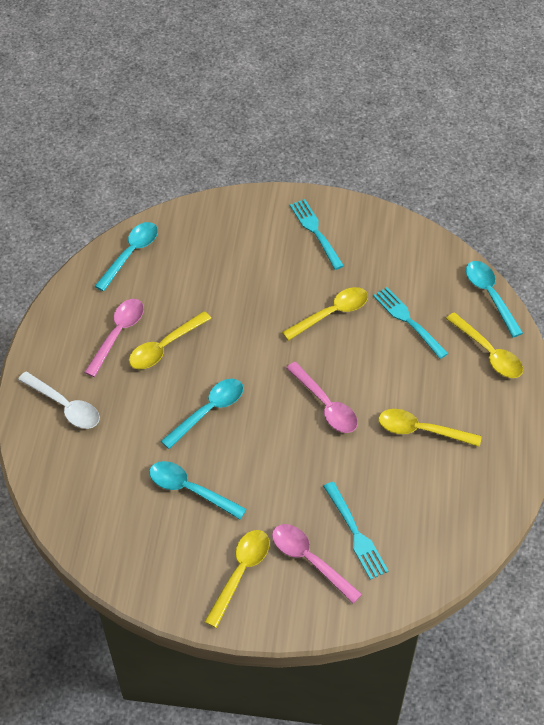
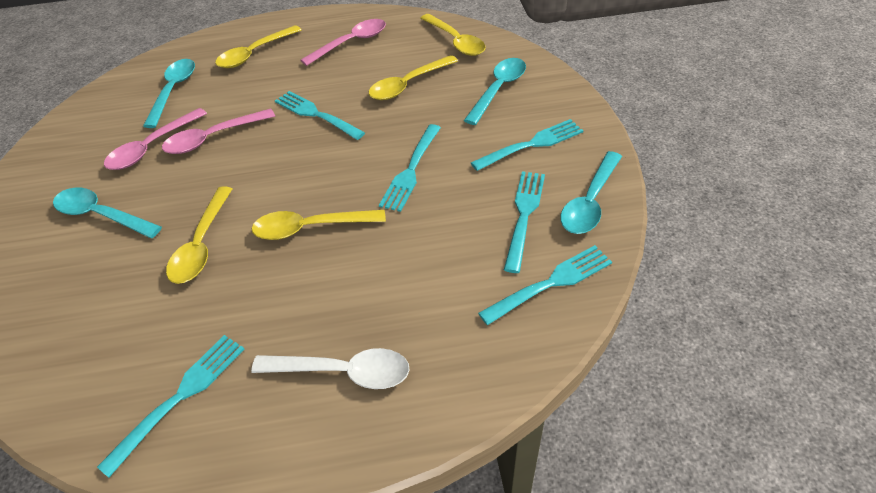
turquoise fork: [290,199,344,270] [323,482,389,580] [373,287,448,359] = 3 -> [97,335,244,477] [275,91,365,140] [379,124,441,212] [471,119,583,171] [478,245,612,325] [504,171,545,273] = 6

